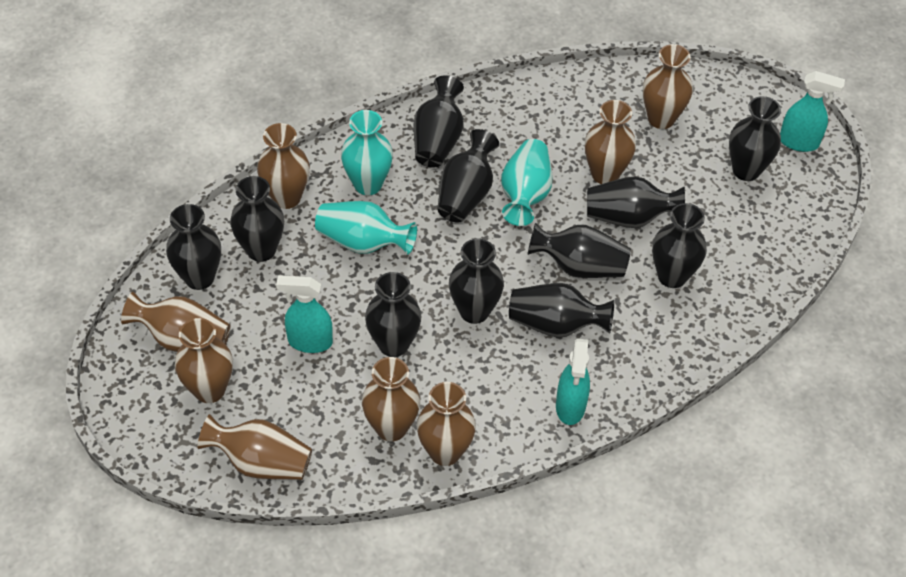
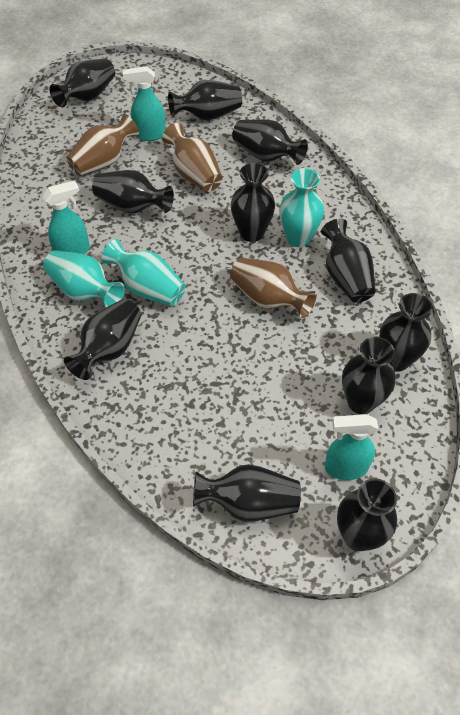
brown vase: [121,292,231,352] [175,318,233,403] [197,414,312,480] [257,123,310,209] [362,357,420,442] [417,382,476,466] [585,100,636,184] [643,44,693,129] = 8 -> [66,114,139,176] [162,123,222,192] [230,258,317,318] = 3

